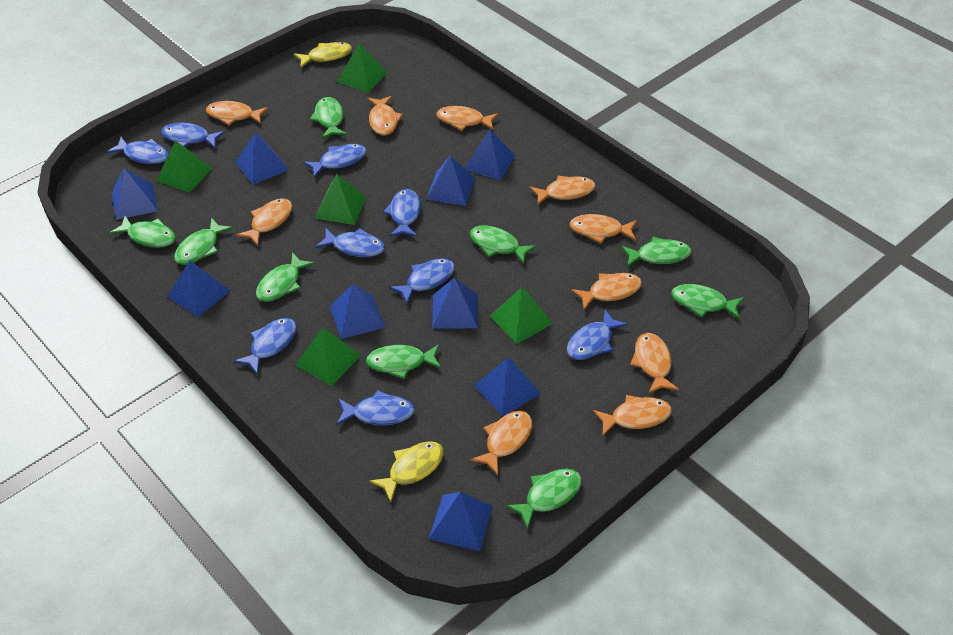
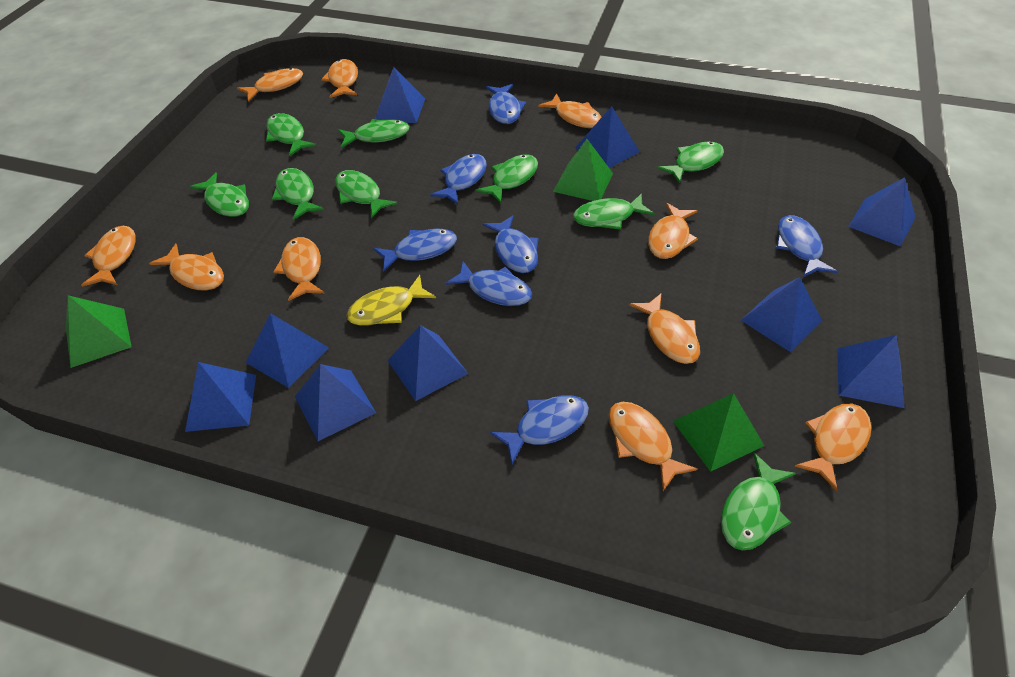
blue fish: [107,137,169,164] [161,123,225,148] [234,318,296,375] [303,144,366,178] [316,228,385,257] [336,390,415,426] [383,189,421,237] [389,258,455,304] [567,310,628,360] = 9 -> [373,229,457,272] [430,154,487,205] [445,261,532,306] [483,215,539,273] [486,84,526,124] [490,395,589,464] [776,215,838,277] = 7
green pyramid: [156,141,213,193] [295,328,361,386] [314,174,366,225] [337,44,388,93] [490,286,553,344] = 5 -> [66,295,132,368] [553,139,613,201] [673,393,764,472] = 3
yellow fish: [294,42,352,68] [369,441,444,503] = 2 -> [347,275,436,326] = 1

